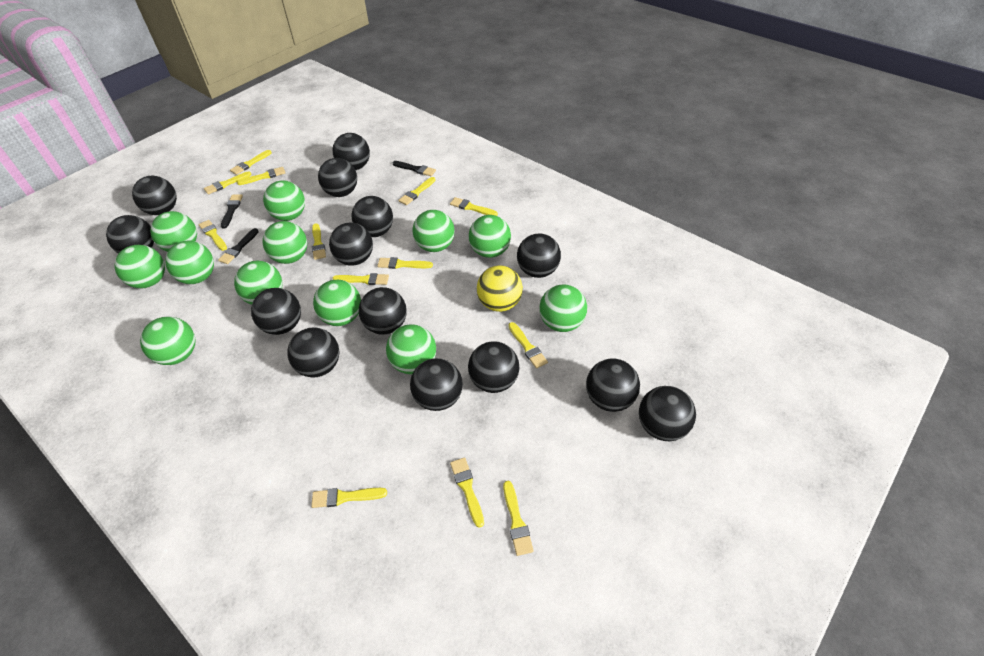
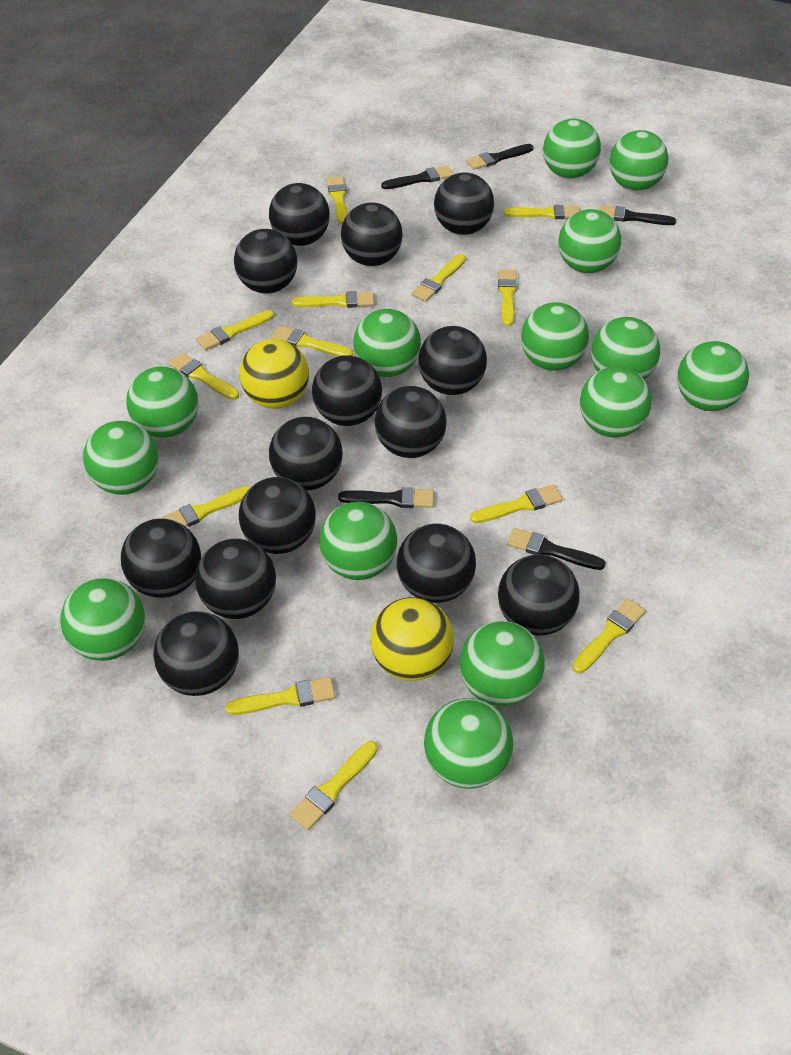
black brush: [218,228,259,264] [221,194,243,229] [392,161,436,176] = 3 -> [338,487,434,508] [381,165,454,189] [466,144,534,170] [507,528,606,570] [599,205,676,225] = 5
green ball: [114,245,165,288] [140,316,196,365] [150,211,197,252] [165,241,214,284] [234,261,283,305] [263,180,305,221] [263,221,307,264] [313,280,361,326] [386,324,436,374] [413,210,455,252] [469,215,511,258] [539,284,587,332] = 12 -> [60,578,145,661] [83,421,159,495] [126,367,198,438] [319,502,397,580] [353,309,421,377] [424,698,513,789] [460,621,545,706] [521,302,589,371] [543,119,601,179] [558,209,621,273] [580,366,652,437] [591,317,660,379] [609,130,668,191] [677,341,749,411] = 14
yellow ball: [477,266,523,312] = 1 -> [239,339,309,409] [370,597,454,681] = 2

